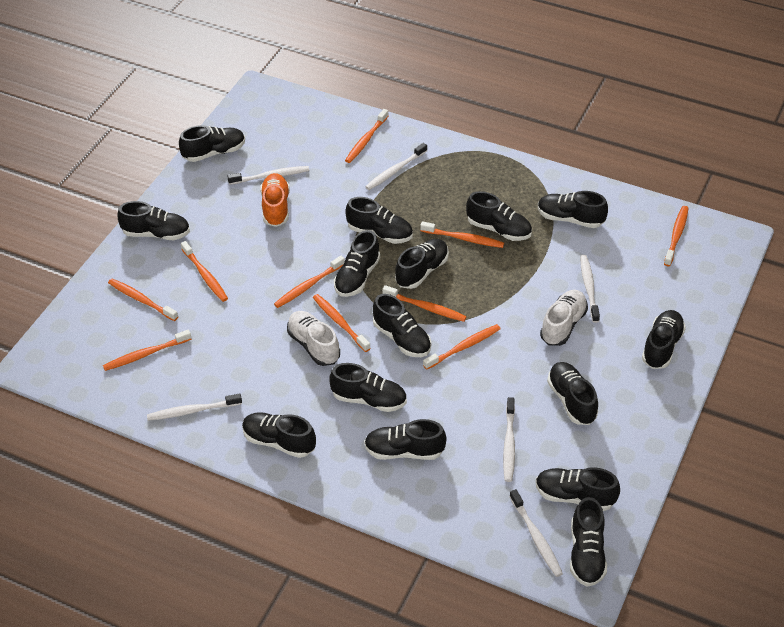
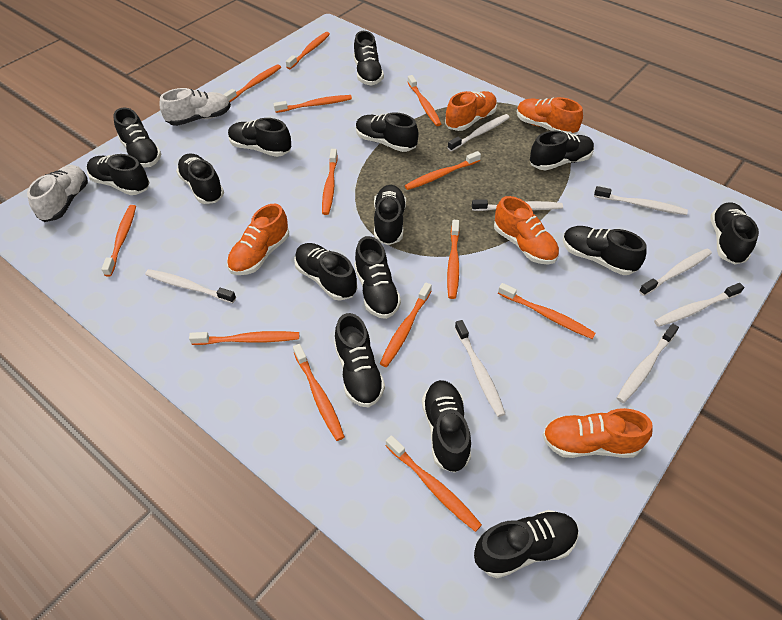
orange shoe: [260,173,290,227] = 1 -> [227,204,289,275] [445,91,497,131] [494,196,559,265] [517,97,583,134] [542,408,653,458] = 5
orange toothbrush: [103,330,191,371] [108,279,178,321] [181,241,228,302] [274,256,345,308] [313,294,371,352] [345,109,389,163] [382,285,467,322] [420,221,504,248] [423,324,501,370] [664,206,688,266] = 10 -> [101,205,136,277] [189,331,299,345] [223,64,281,102] [273,95,352,113] [286,32,330,69] [293,344,345,441] [322,149,338,215] [380,282,432,367] [386,435,482,532] [405,151,481,190] [408,75,441,126] [447,220,459,299] [498,283,596,339] = 13
white toothbrush: [147,394,242,421] [227,166,309,185] [365,143,427,190] [503,397,515,482] [510,489,563,577] [580,255,600,323] = 6 -> [145,269,236,303] [448,114,510,151] [455,320,505,417] [472,199,563,211] [594,186,688,215] [617,323,679,403] [639,249,712,296] [654,283,744,327] = 8

